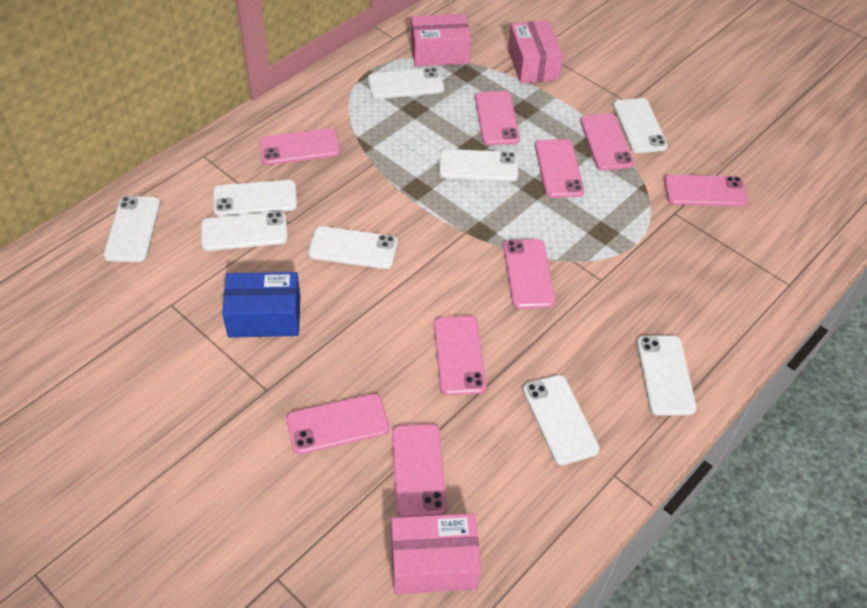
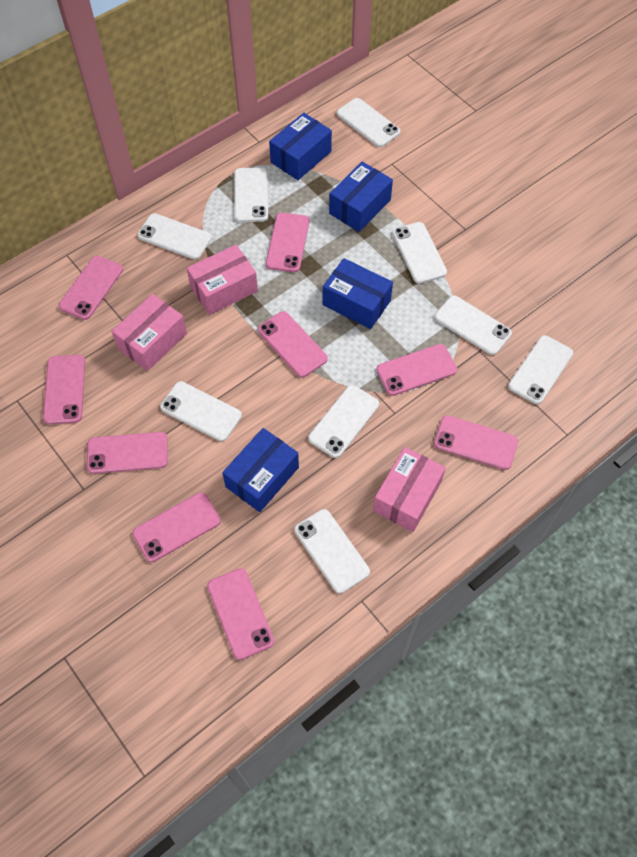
blue box: [222,272,300,338] = 1 -> [222,428,299,512] [269,113,332,180] [323,258,393,329] [329,162,393,232] = 4

